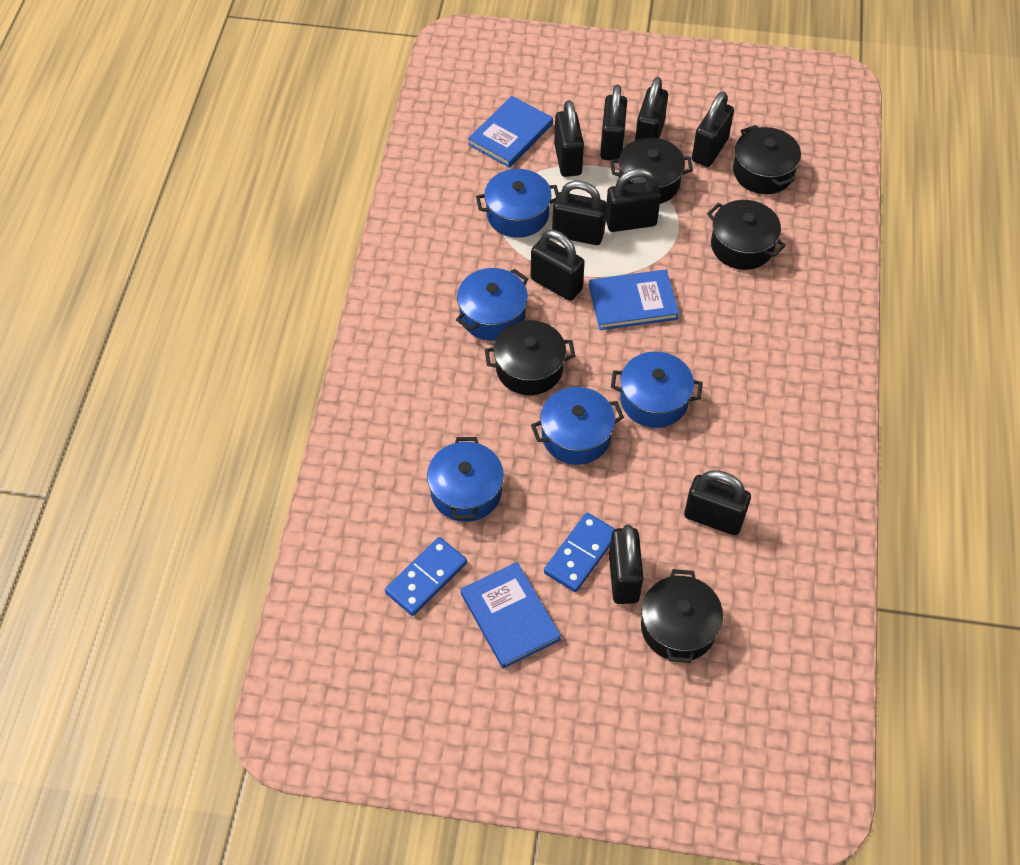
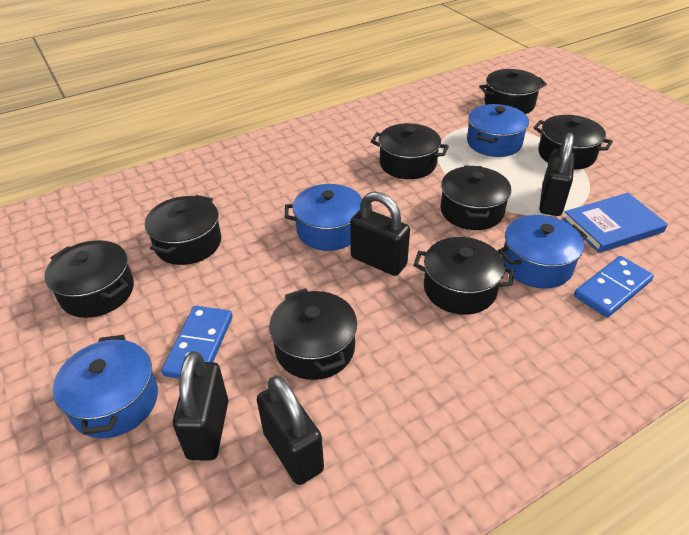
black padlock: [531,230,585,301] [552,180,607,245] [554,100,584,177] [600,85,627,160] [606,168,661,232] [609,524,643,604] [635,77,668,140] [684,470,751,535] [692,92,734,167] = 9 -> [173,351,228,461] [257,375,324,485] [351,191,410,276] [539,133,574,216] = 4
black pot: [485,320,575,395] [610,137,693,204] [641,569,723,663] [707,200,786,270] [733,125,801,194] = 5 -> [45,240,134,318] [145,195,221,265] [269,288,357,380] [371,123,449,179] [413,237,514,315] [440,165,511,230] [479,69,547,114] [533,115,613,170] = 8
blue book: [461,562,561,669] [468,96,553,168] [589,270,679,330] = 3 -> [563,193,668,253] = 1
blue pot: [427,437,504,522] [456,268,528,341] [476,169,558,238] [531,387,624,465] [611,351,703,428] = 5 -> [53,335,158,438] [285,184,372,251] [467,104,529,157] [498,215,587,288] = 4

